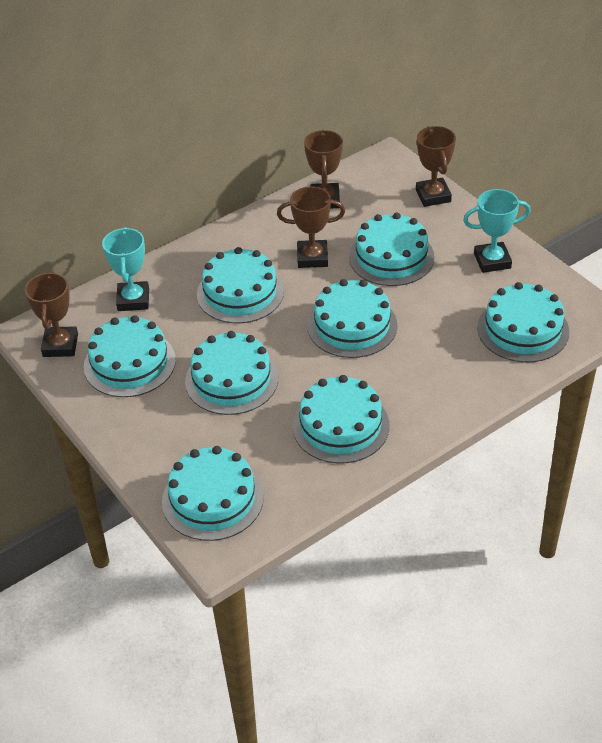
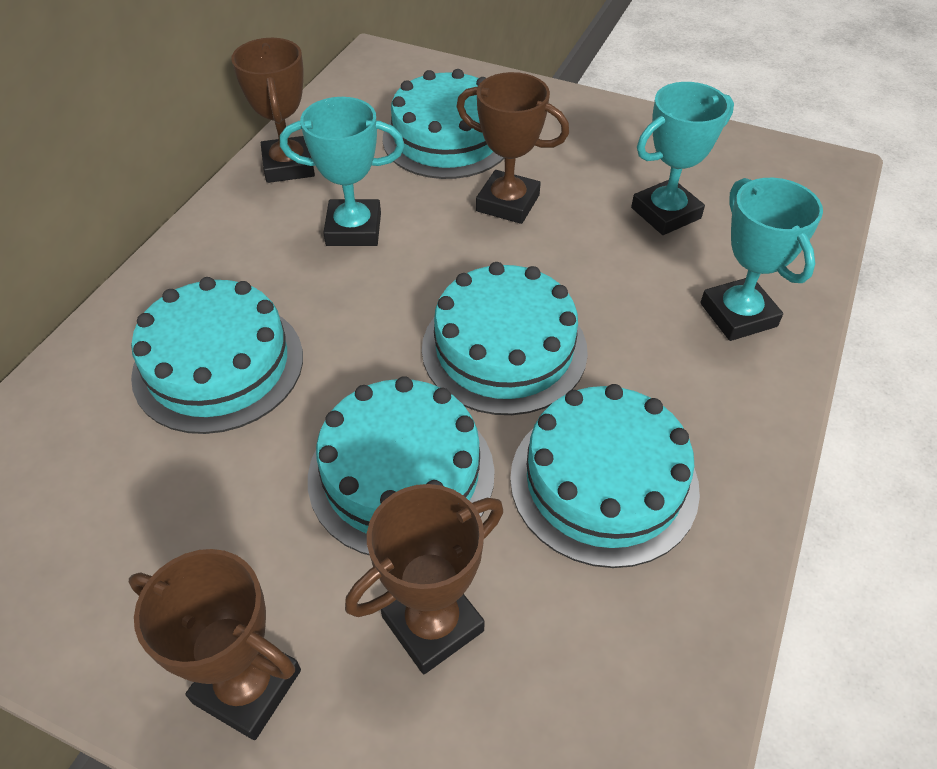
turquoise cake: [84,315,176,397] [162,446,264,541] [185,331,278,415] [197,247,284,323] [293,375,390,464] [307,279,397,358] [349,213,435,286] [477,282,569,363] = 8 -> [131,277,303,434] [308,376,495,555] [383,69,504,179] [422,262,588,415] [510,384,700,568] = 5
turquoise trophy: [102,227,149,311] [463,189,531,273] = 2 -> [280,97,405,246] [631,82,734,235] [700,178,823,341] = 3

